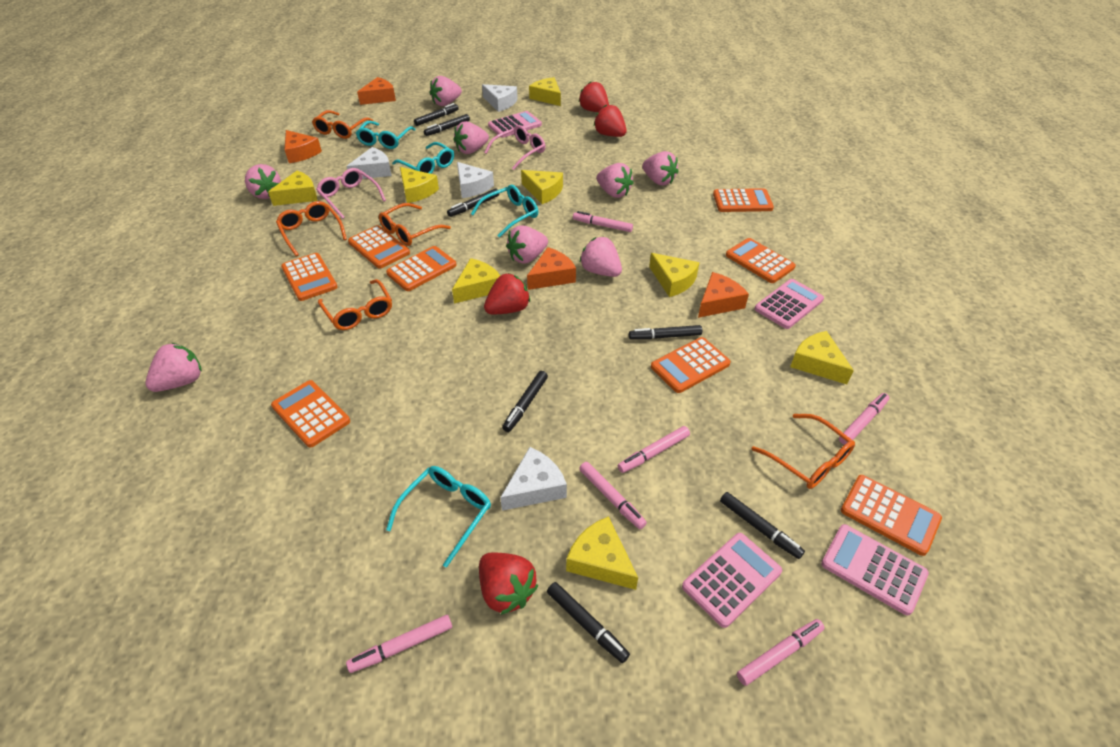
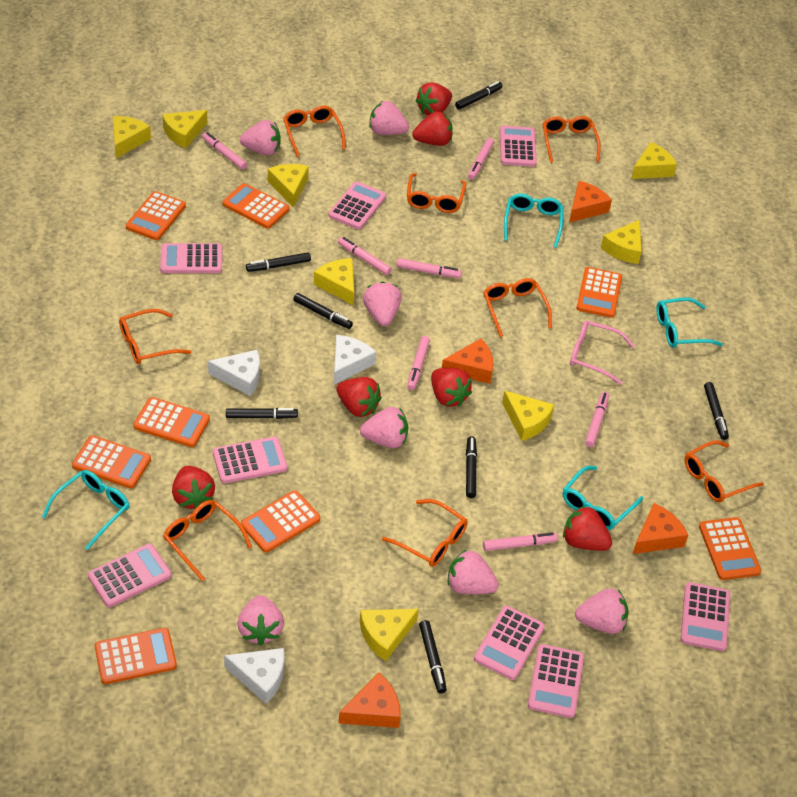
orange glasses: [276,201,347,257] [312,110,373,139] [318,279,392,330] [379,203,451,246] [752,414,855,489] = 5 -> [119,309,191,364] [163,500,252,581] [283,106,345,157] [382,499,468,567] [407,173,466,213] [483,278,552,337] [542,116,601,163] [684,440,764,503] = 8
pink calculator: [488,111,542,138] [682,533,782,628] [755,279,824,329] [821,524,929,615] = 4 -> [88,543,172,607] [160,243,222,273] [213,437,287,483] [328,181,386,229] [474,606,545,680] [500,126,537,167] [528,644,584,718] [680,582,730,651] = 8
pink glasses: [316,168,386,219] [484,125,545,170] = 2 -> [570,321,635,385] = 1
pink marker: [346,615,452,673] [573,211,633,232] [579,462,647,529] [618,426,690,473] [737,619,825,686] [839,393,889,445] = 6 -> [202,132,247,169] [338,237,392,275] [396,258,462,278] [407,336,430,390] [468,138,494,180] [483,532,558,551] [585,392,609,447] = 7
pink strawberry: [145,343,202,392] [245,164,281,199] [430,76,462,106] [453,121,489,154] [506,225,548,264] [580,237,622,277] [597,163,633,198] [642,151,679,186] = 8 -> [238,595,284,646] [240,120,281,156] [360,407,408,448] [363,281,402,326] [369,101,409,135] [447,549,499,594] [575,588,629,634] = 7
red strawberry: [479,552,538,615] [484,273,530,314] [579,81,609,112] [594,104,627,137] = 4 -> [172,466,215,509] [336,377,382,417] [412,111,453,146] [416,82,452,116] [431,368,472,407] [563,506,612,551] = 6
white cheese: [346,147,392,179] [457,162,494,198] [482,84,518,112] [500,447,567,511] = 4 -> [208,350,260,396] [224,648,284,704] [334,335,376,385] = 3

